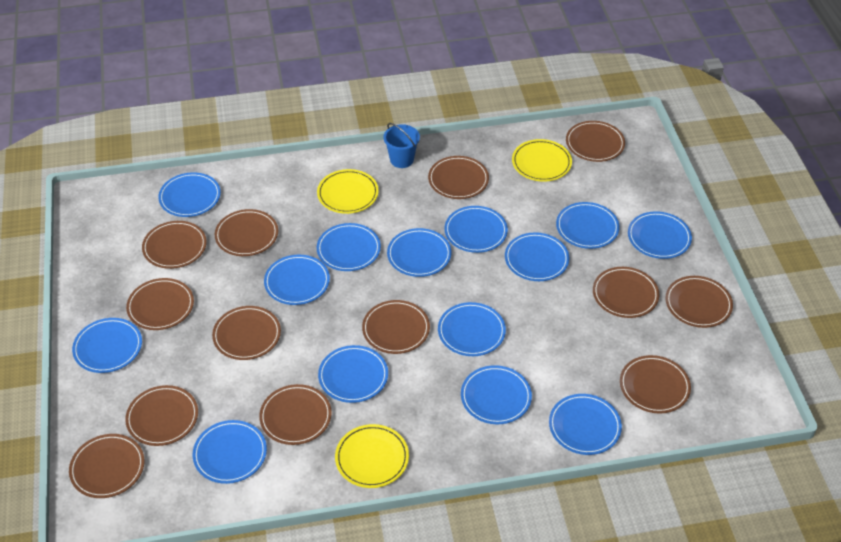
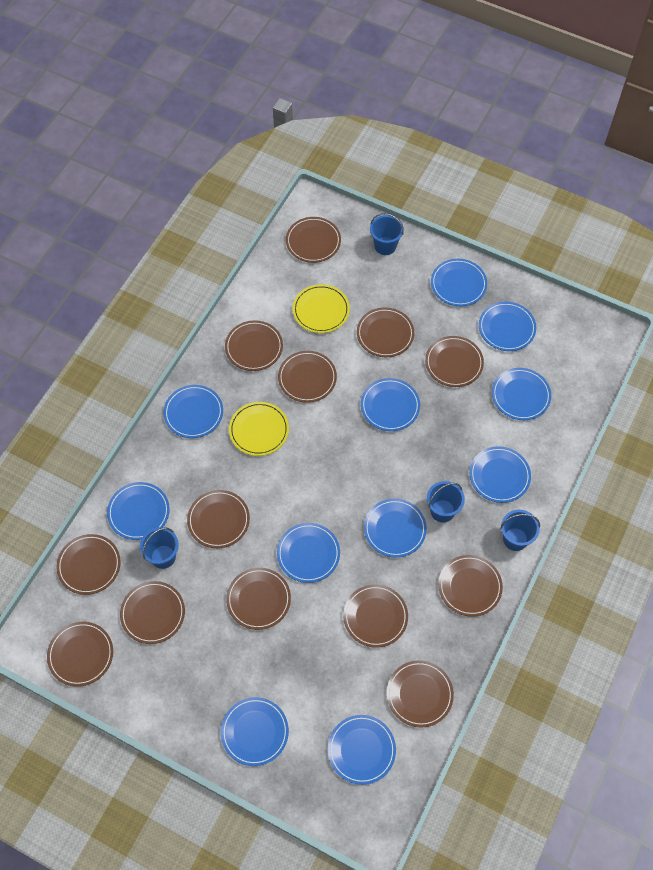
blue bucket: [383,123,420,168] = 1 -> [140,527,179,569] [370,213,404,255] [427,481,465,523] [500,510,540,551] = 4
blue plate: [72,318,142,373] [158,172,221,217] [193,420,267,484] [264,255,330,305] [317,223,381,271] [318,345,388,403] [387,228,451,277] [438,302,506,356] [444,206,508,253] [461,365,532,424] [505,232,569,281] [549,394,622,455] [556,202,620,249] [628,211,692,259] = 14 -> [107,482,170,540] [163,385,223,438] [221,697,289,766] [277,523,340,583] [328,715,396,785] [361,378,420,431] [364,499,427,558] [431,259,487,306] [470,446,531,503] [479,302,536,351] [492,368,551,420] = 11
yellow plate: [317,169,379,214] [335,424,409,488] [512,139,572,182] = 3 -> [229,402,289,456] [293,284,350,333] = 2

